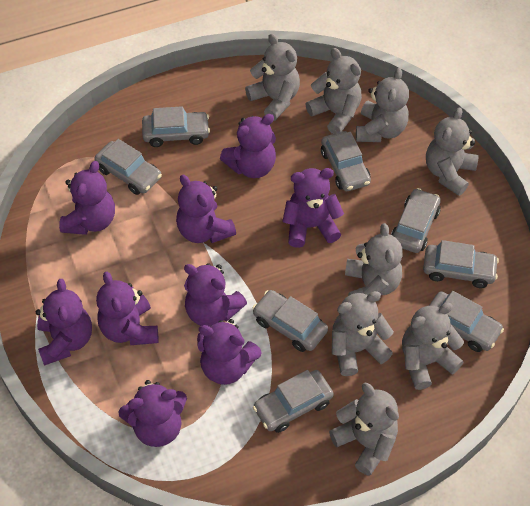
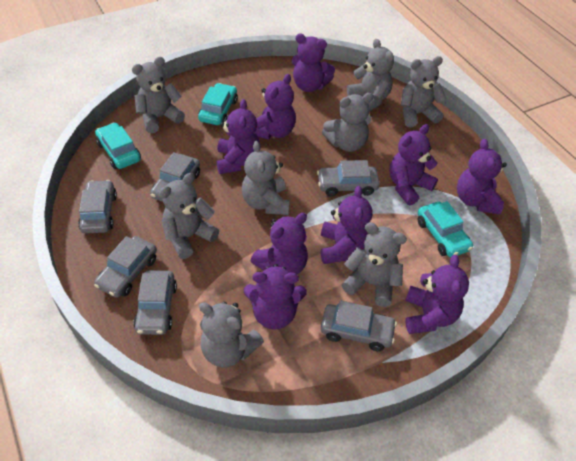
grey car: [94,139,162,195] [142,106,210,147] [252,290,328,352] [253,370,334,433] [321,131,371,191] [391,188,441,253] [423,240,499,288] [429,291,504,352] = 8 -> [78,180,117,234] [94,236,157,298] [133,270,177,335] [150,152,200,202] [317,160,380,197] [321,300,397,351] = 6
turquoise car: none = 0 -> [95,123,141,169] [198,83,238,125] [417,201,473,257] = 3

